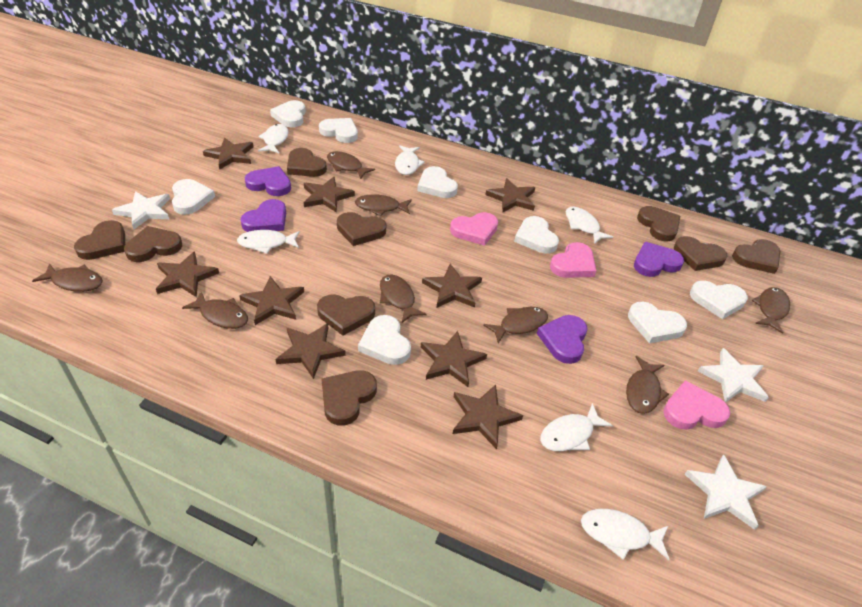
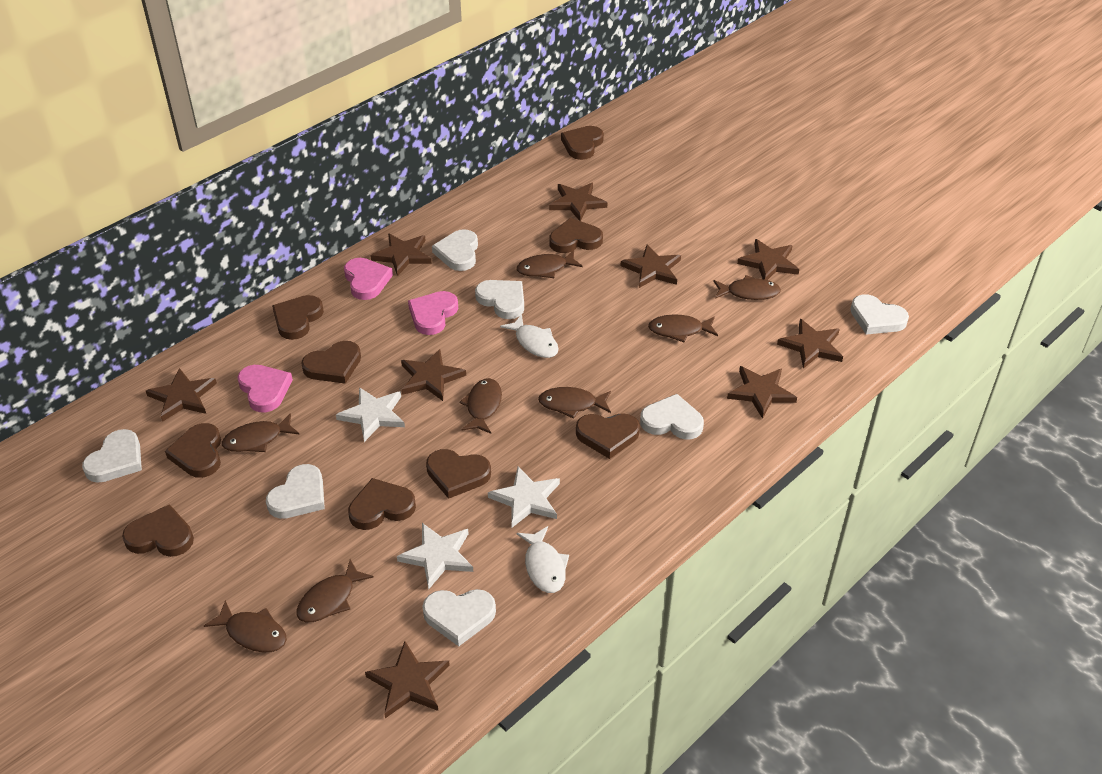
purple heart: [241,199,286,232] [245,166,291,196] [537,315,588,364] [634,242,684,277] = 4 -> none = 0
white fish: [237,230,300,254] [258,124,289,153] [395,145,425,175] [540,403,613,451] [566,207,613,244] [581,509,670,560] = 6 -> [500,314,559,358] [517,526,569,593] = 2
white heart: [172,179,215,214] [270,100,306,127] [319,118,358,143] [358,315,411,365] [417,166,458,198] [514,216,559,254] [628,302,687,343] [690,281,748,319] = 8 -> [82,429,142,483] [266,464,325,519] [422,589,496,646] [432,229,478,271] [475,280,524,319] [640,394,704,439] [850,294,909,335] = 7

